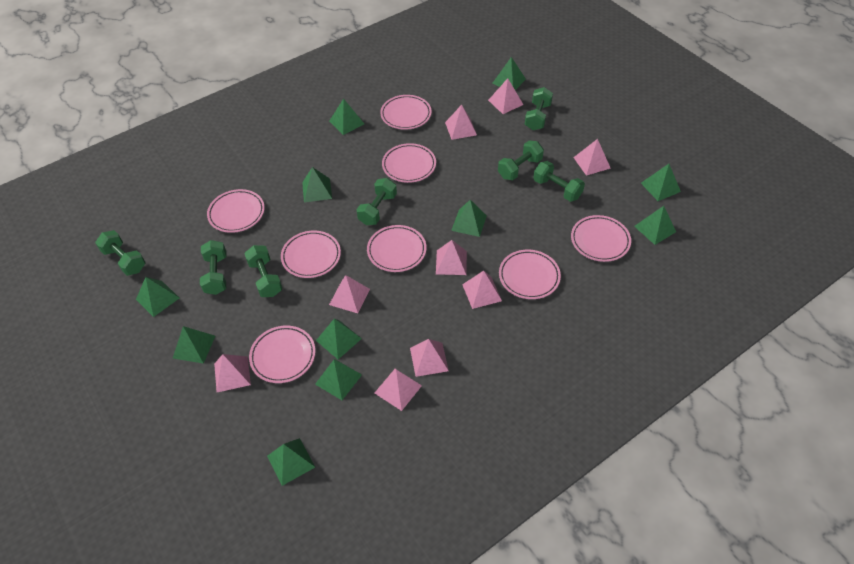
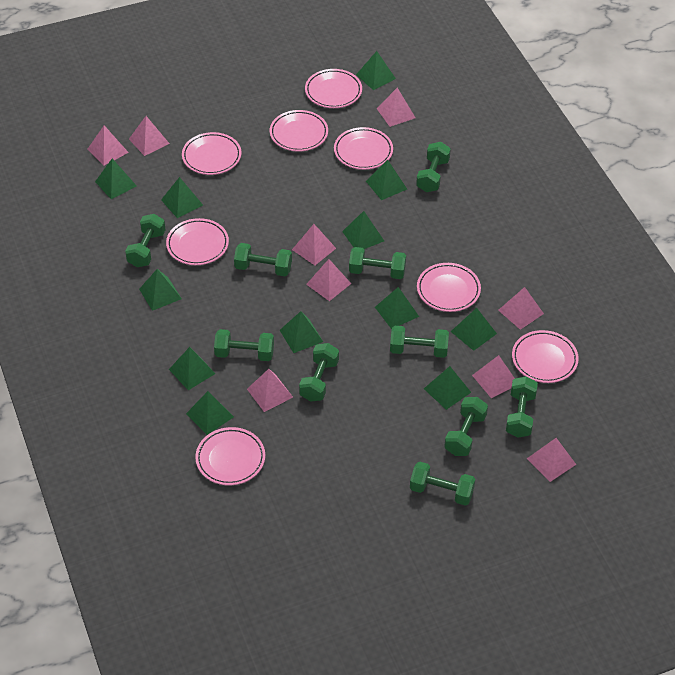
green dumbbell: [95,230,146,276] [200,240,226,295] [244,245,282,297] [356,178,397,225] [498,141,544,180] [525,87,553,130] [533,161,585,202] = 7 -> [125,214,166,267] [214,329,274,361] [234,243,292,276] [299,343,339,402] [349,247,406,279] [390,326,449,358] [410,462,475,506] [416,142,451,192] [444,397,488,456] [506,376,538,438] = 10
green pyramid: [136,277,179,317] [173,326,215,364] [267,438,315,486] [302,167,332,202] [315,359,362,400] [316,319,362,359] [329,98,364,135] [451,200,487,237] [492,57,526,90] [634,206,676,245] [641,164,681,201] = 11 -> [95,159,137,199] [139,269,182,311] [161,177,203,218] [169,347,216,390] [186,391,234,435] [280,311,323,353] [342,211,384,249] [356,51,396,90] [366,160,407,200] [375,287,419,329] [424,366,471,410] [451,308,497,351] = 12

